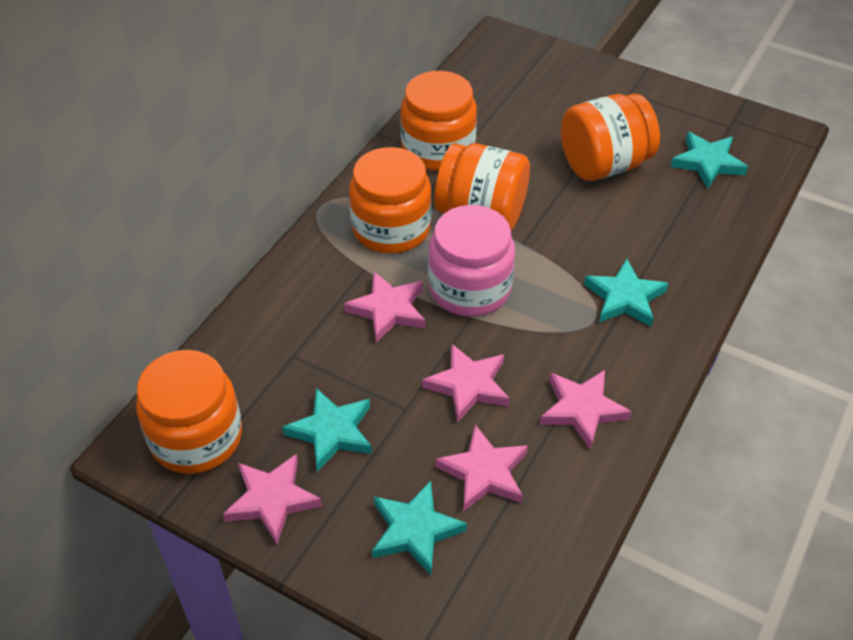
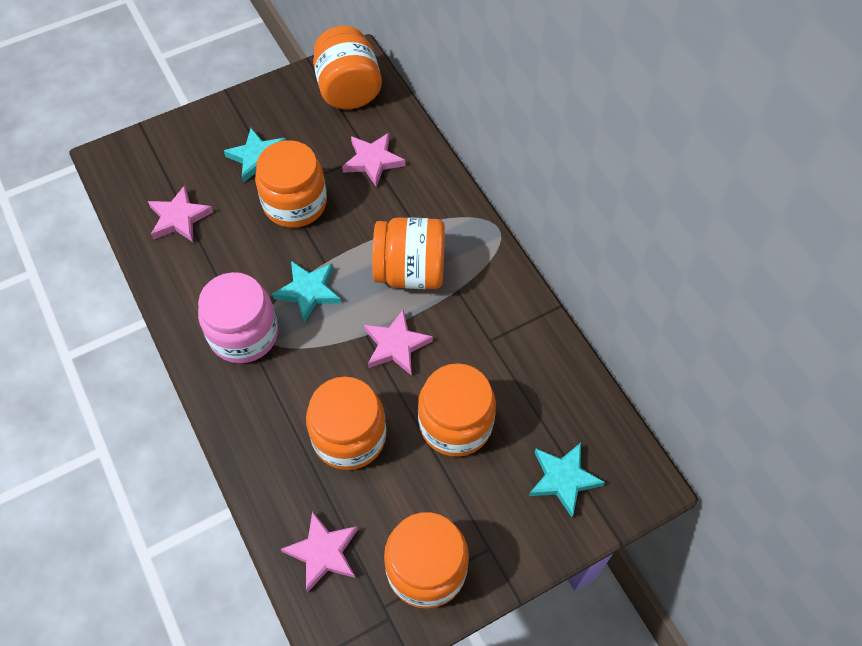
orange jar: [136,350,242,474] [349,147,432,254] [400,71,477,170] [434,143,530,230] [561,94,660,181] = 5 -> [255,140,327,228] [306,377,386,470] [313,26,382,109] [372,217,445,289] [384,512,469,609] [418,363,496,457] = 6
pink star: [223,454,322,544] [344,272,425,343] [422,344,510,423] [435,425,528,512] [540,370,632,449] = 5 -> [148,185,213,242] [281,511,358,592] [342,133,405,187] [364,309,433,376] = 4
turquoise star: [282,388,372,472] [372,481,467,575] [584,258,669,327] [671,132,748,189] = 4 -> [224,128,286,183] [272,261,341,322] [529,443,605,517] = 3

